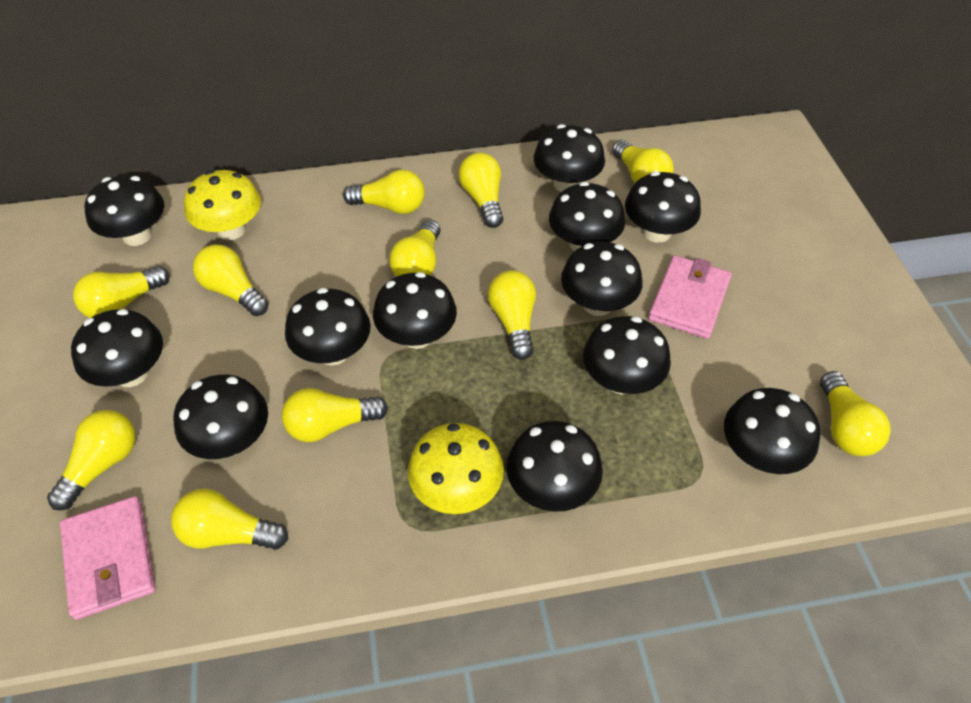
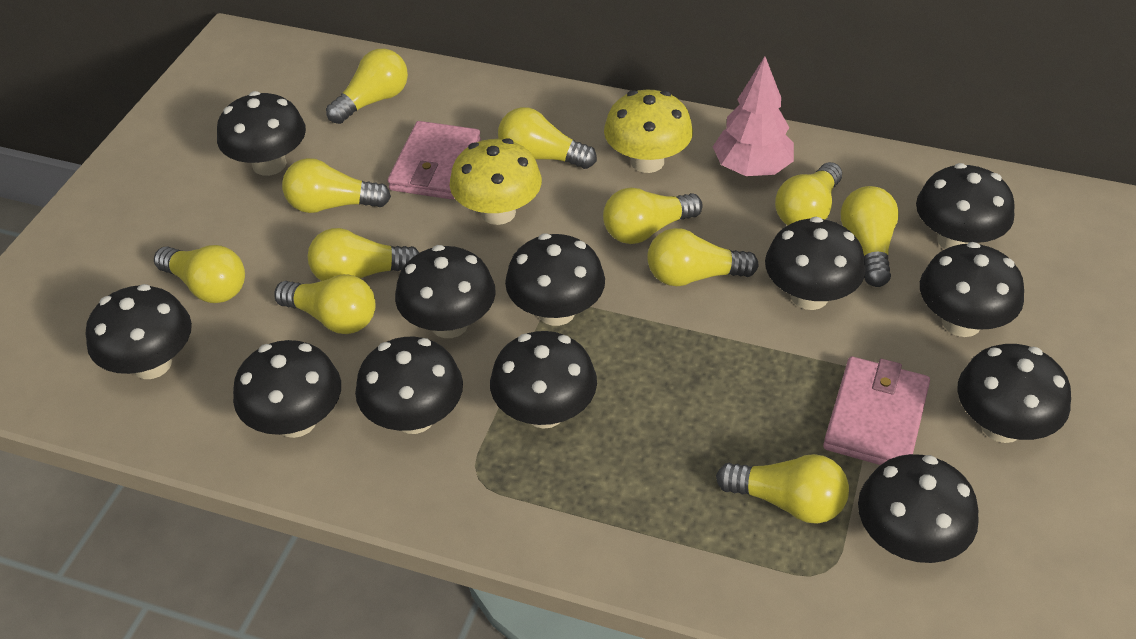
pink tree: none = 0 -> [713,56,794,176] = 1

